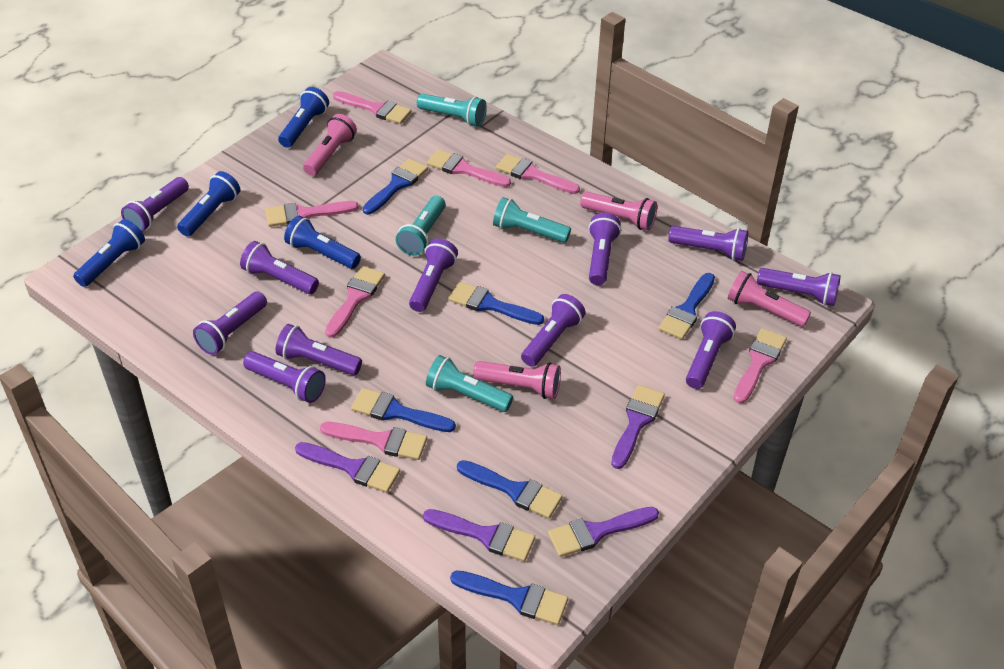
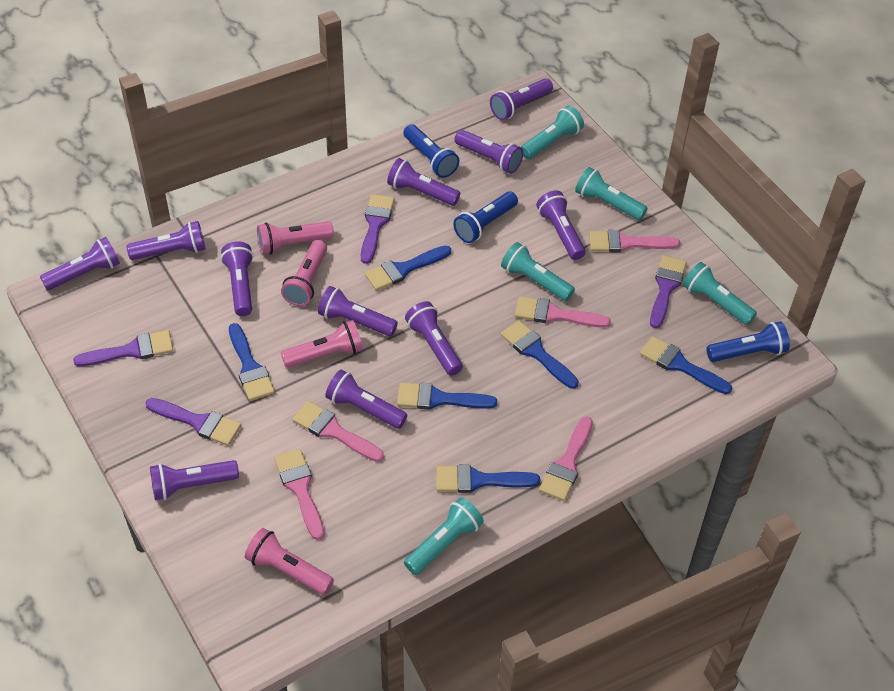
blue flashlight: [73,219,145,287] [177,171,241,237] [278,87,329,148] [284,216,361,269] = 4 -> [403,124,459,178] [453,192,518,243] [707,321,790,362] = 3
pink brush: [266,201,359,227] [320,422,427,460] [325,266,385,338] [333,91,411,124] [427,149,511,187] [496,154,580,194] [734,328,787,403] = 7 -> [274,449,324,540] [292,401,384,462] [515,296,611,328] [539,416,593,501] [589,230,680,252] = 5
turquoise flashlight: [396,196,446,256] [417,94,487,127] [426,355,513,412] [493,197,571,243] = 4 -> [404,497,484,575] [501,242,575,301] [521,106,584,159] [575,167,648,220] [683,262,757,325] = 5

